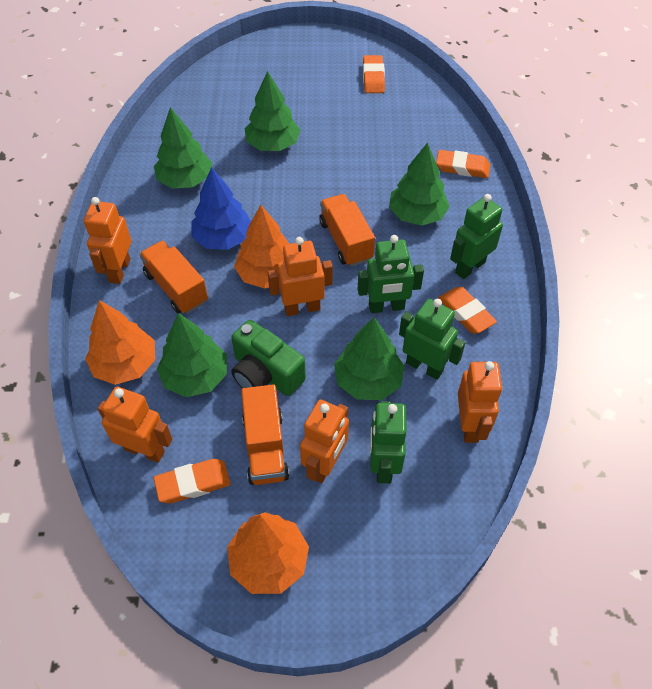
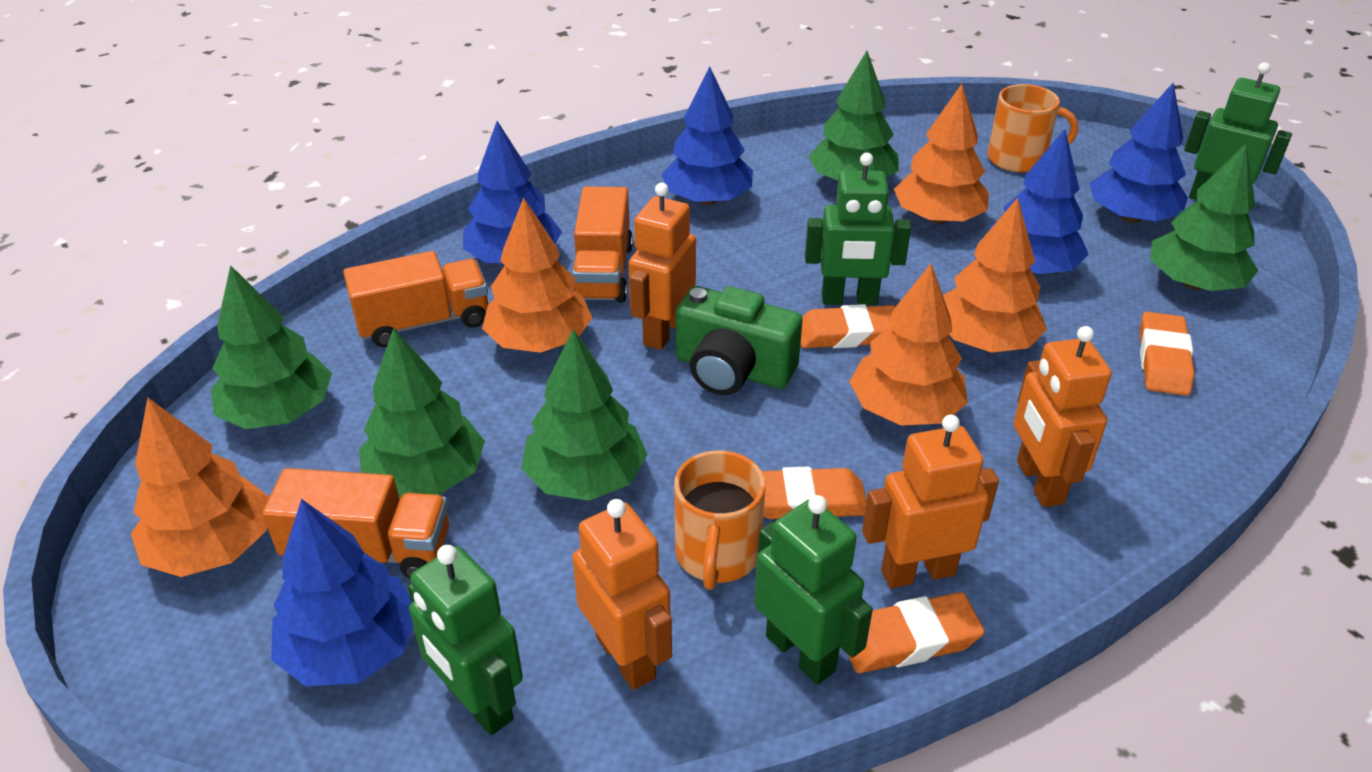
blue tree: [191,167,251,250] = 1 -> [271,499,413,686] [463,121,562,263] [661,66,753,205] [989,129,1089,274] [1089,83,1188,223] = 5
orange mug: none = 0 -> [674,450,765,590] [987,84,1078,172] = 2
orange robot: [84,197,132,284] [98,387,172,463] [268,237,333,316] [300,399,349,483] [458,361,502,443] = 5 -> [572,499,672,690] [628,183,696,350] [862,414,999,588] [1013,326,1112,507] = 4
orange tree: [85,300,155,385] [227,512,309,594] [234,205,289,289] = 3 -> [131,398,269,577] [482,197,592,353] [849,264,968,425] [894,84,989,224] [943,198,1047,353] = 5

